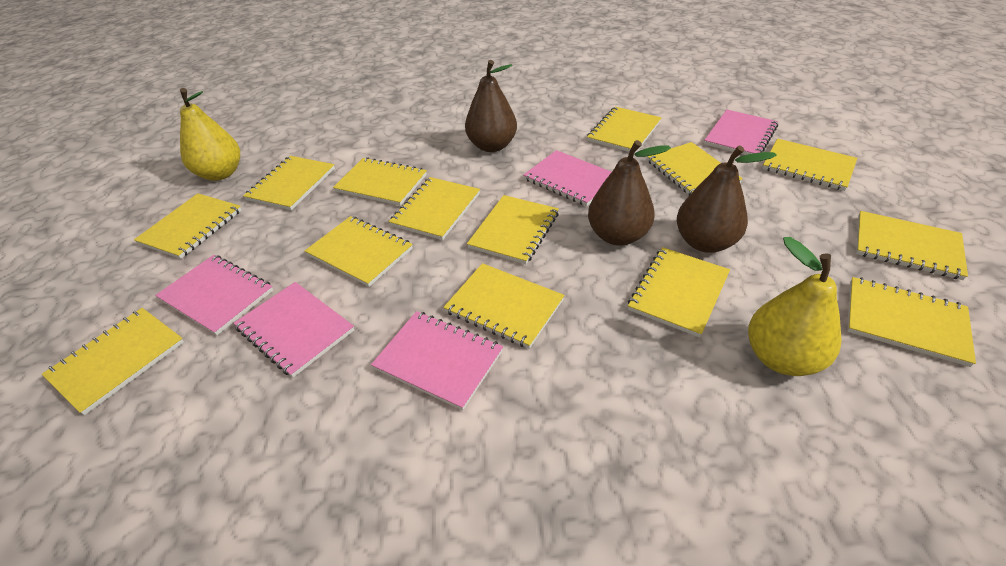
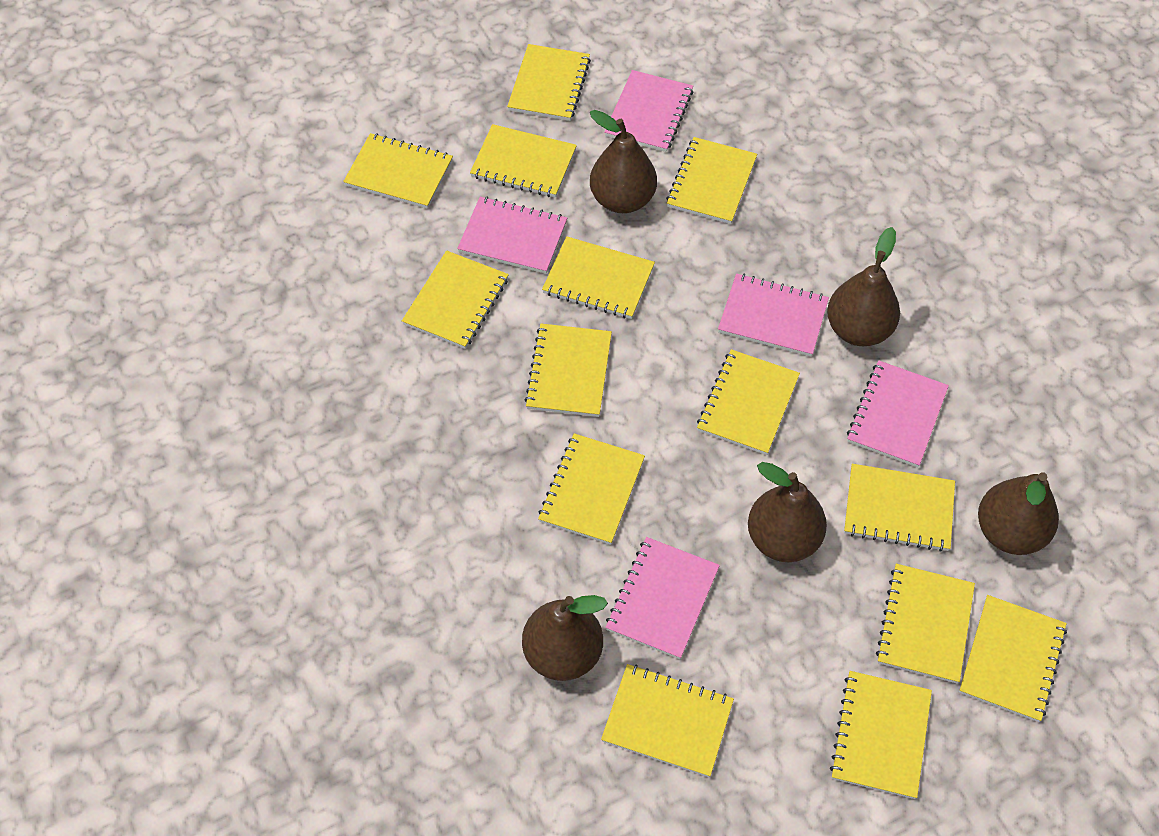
brown pear: [465,60,517,152] [588,140,671,246] [677,146,777,253] = 3 -> [522,595,608,681] [590,110,657,213] [748,462,827,562] [827,227,900,346] [978,472,1059,555] = 5
yellow pear: [180,88,240,181] [748,237,842,376] = 2 -> none = 0

